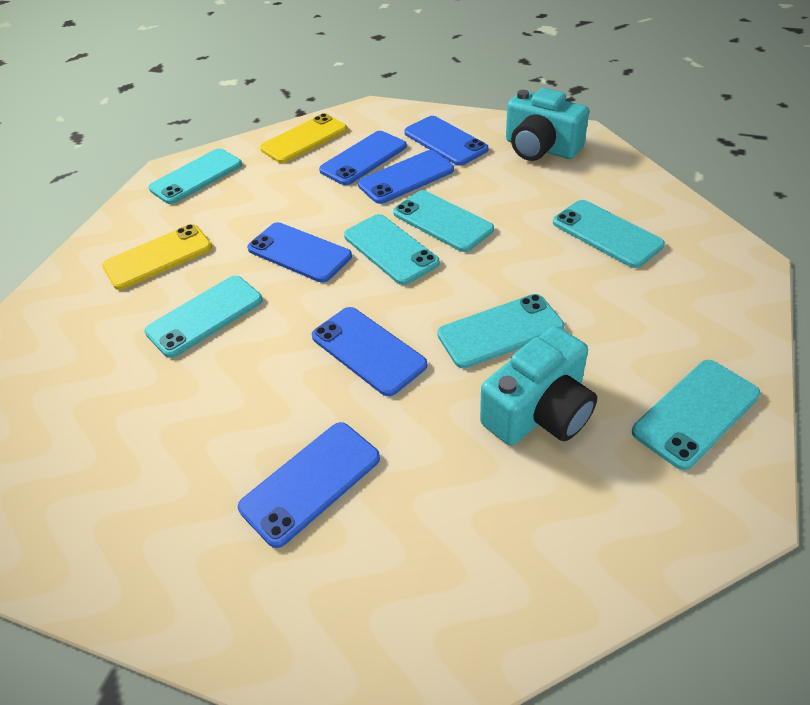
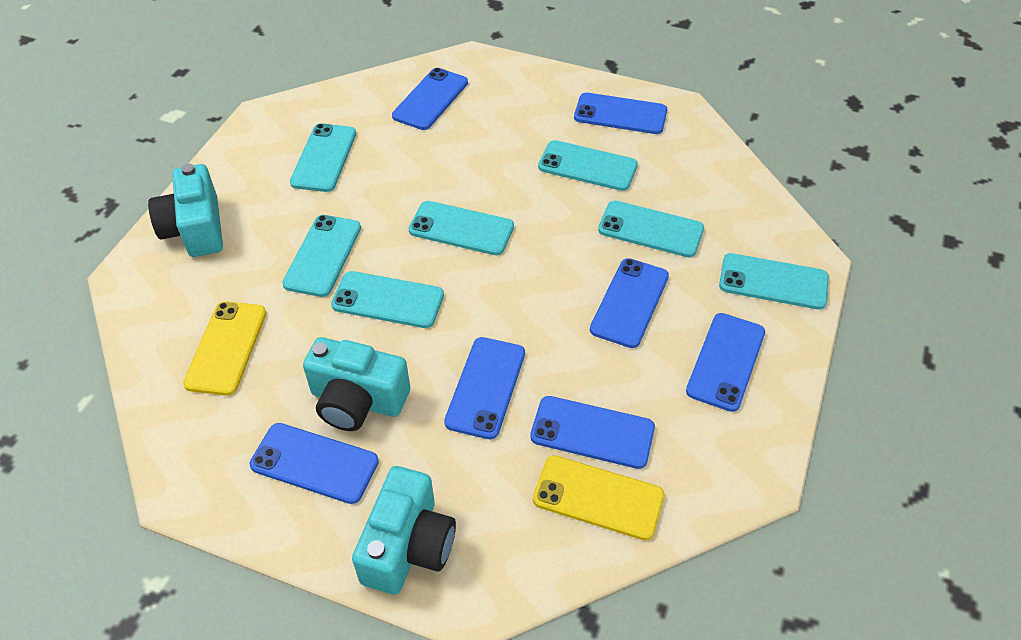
blue phone: [238,422,380,548] [247,222,352,282] [312,307,427,396] [319,131,407,185] [358,150,454,204] [404,116,489,166] = 6 -> [250,423,379,504] [392,68,468,130] [444,337,525,439] [530,396,655,469] [574,93,667,134] [590,258,669,348] [686,313,765,412] = 7
turquoise camera: [480,326,597,446] [506,88,589,161] = 2 -> [148,164,223,257] [303,337,410,431] [352,466,456,595] = 3

